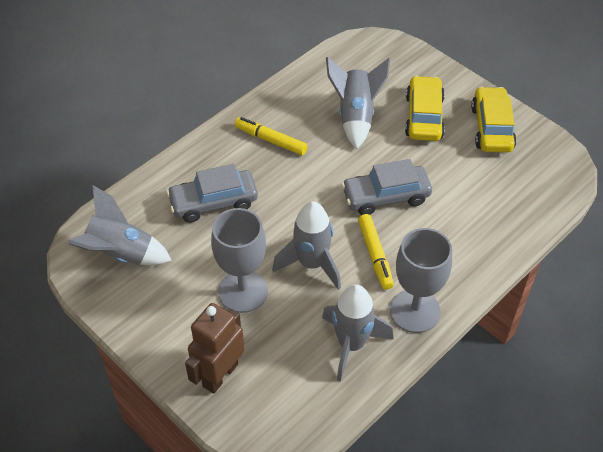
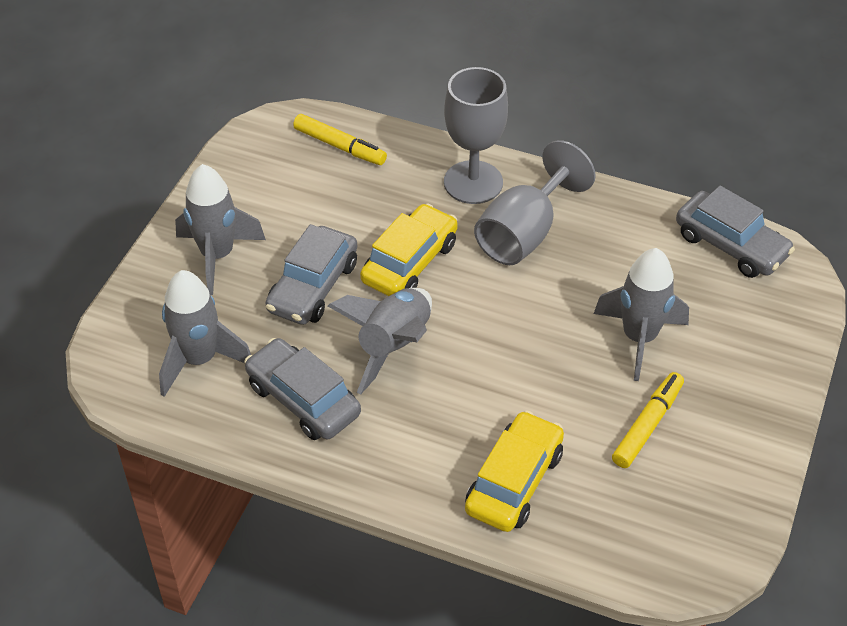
brown robot: [185,303,245,394] = 1 -> none = 0
grey car: [166,164,258,223] [341,159,432,215] = 2 -> [244,338,361,440] [265,224,357,325] [676,186,795,278] = 3

